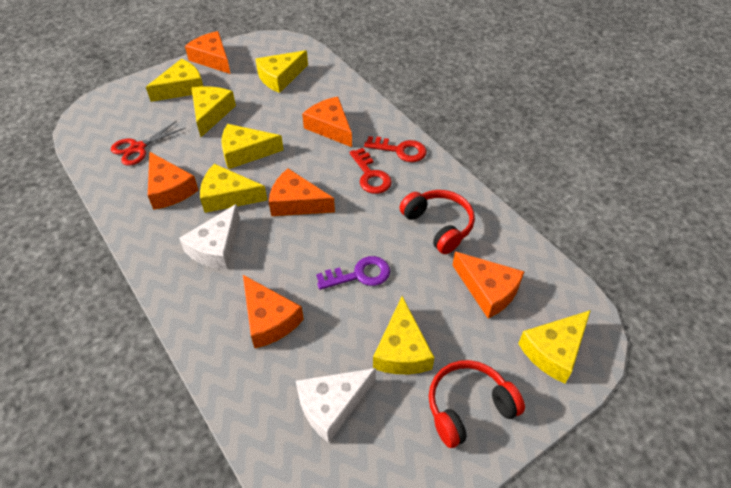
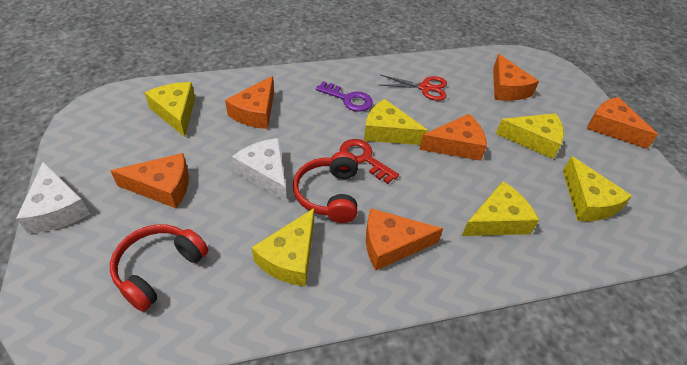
red key: [349,148,392,194] [364,136,427,162] = 2 -> [340,139,399,184] = 1
yellow cheese: [146,59,203,102] [192,86,236,137] [200,164,267,213] [221,124,284,169] [255,50,308,93] [373,296,434,374] [518,310,591,384] = 7 -> [145,82,195,137] [252,208,314,286] [364,99,428,145] [462,181,539,236] [496,113,564,159] [563,156,632,221] = 6

